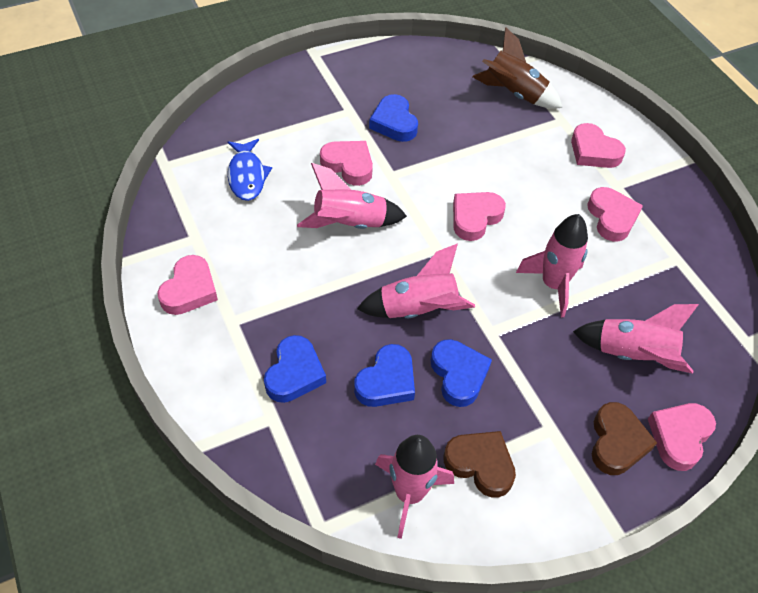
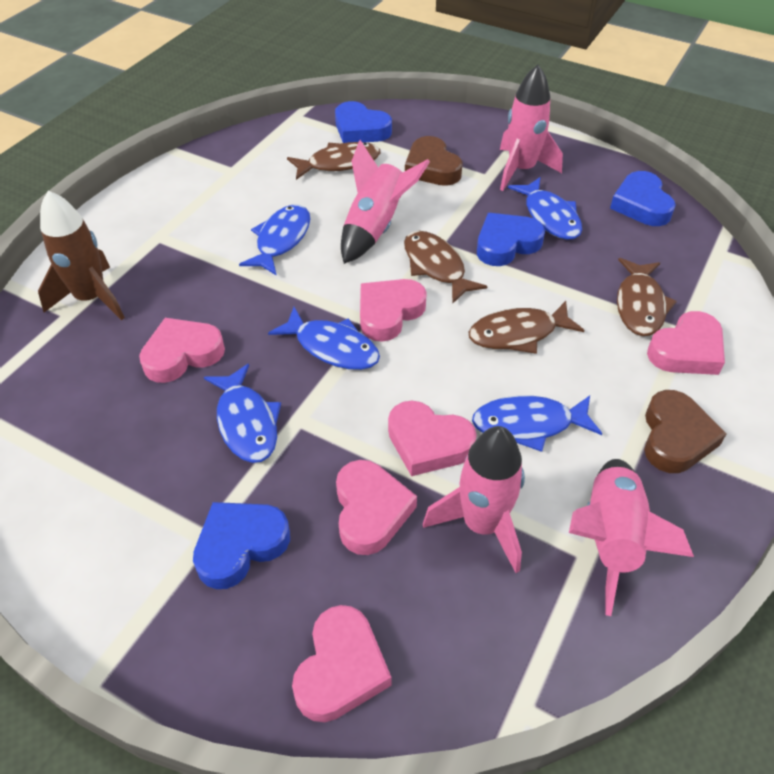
blue fish: [227,139,272,201] = 1 -> [204,364,281,463] [239,204,310,276] [268,307,380,370] [472,395,602,452] [508,177,582,240] = 5
brown fish: none = 0 -> [287,142,380,180] [404,231,487,304] [469,301,585,354] [617,258,677,336] = 4
pink rocket: [297,163,407,229] [357,244,475,318] [375,435,454,539] [516,214,588,317] [573,304,699,374] = 5 -> [341,140,430,264] [423,426,525,573] [500,65,563,191] [569,459,694,616] = 4

